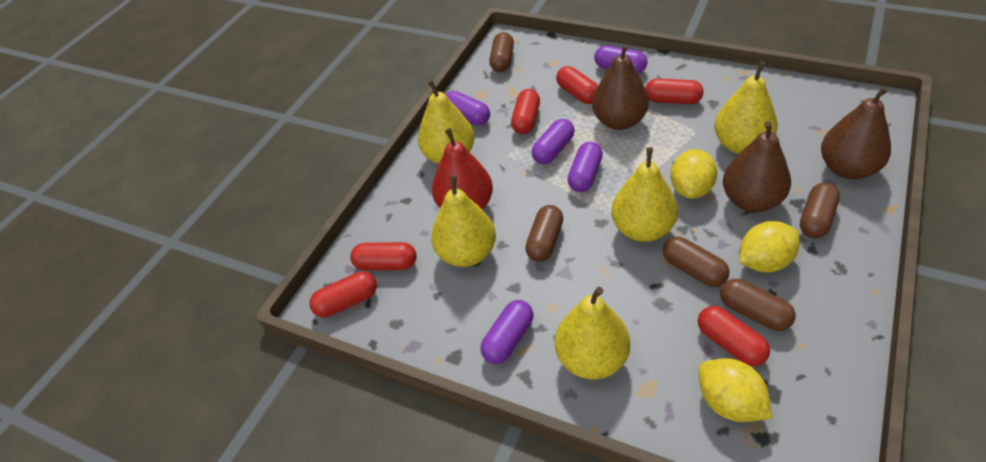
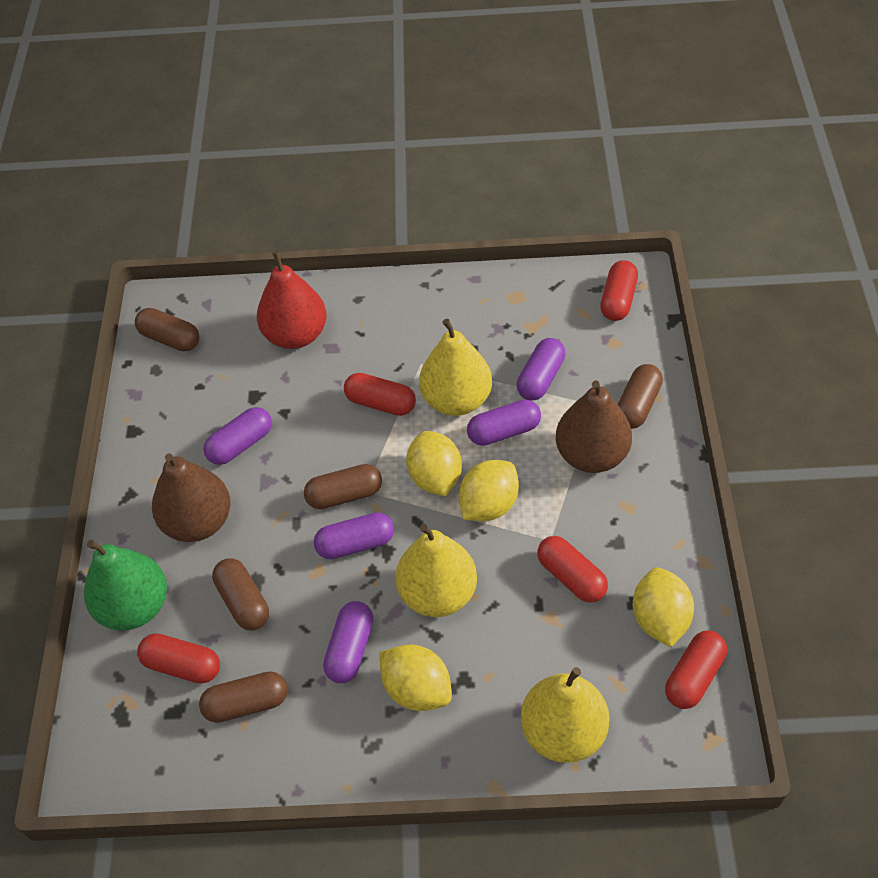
brown pear: [592,44,649,130] [723,121,791,212] [821,87,891,179] = 3 -> [152,453,230,542] [556,380,632,473] = 2
green pear: none = 0 -> [84,540,167,631] = 1
red capsule: [309,271,377,318] [350,242,417,270] [511,89,540,134] [556,66,598,104] [645,78,704,104] [698,306,770,366] = 6 -> [137,634,220,684] [344,373,416,416] [537,536,608,603] [600,260,638,321] [665,630,727,709] = 5
yellow lemon: [670,149,717,199] [698,358,772,422] [740,221,800,273] = 3 -> [379,645,452,711] [406,431,462,496] [459,460,519,521] [633,567,694,647] = 4
yellow pear: [418,80,474,164] [431,175,496,267] [555,287,630,379] [611,147,678,242] [714,62,778,154] = 5 -> [395,524,477,617] [419,319,492,416] [521,667,610,763] = 3

